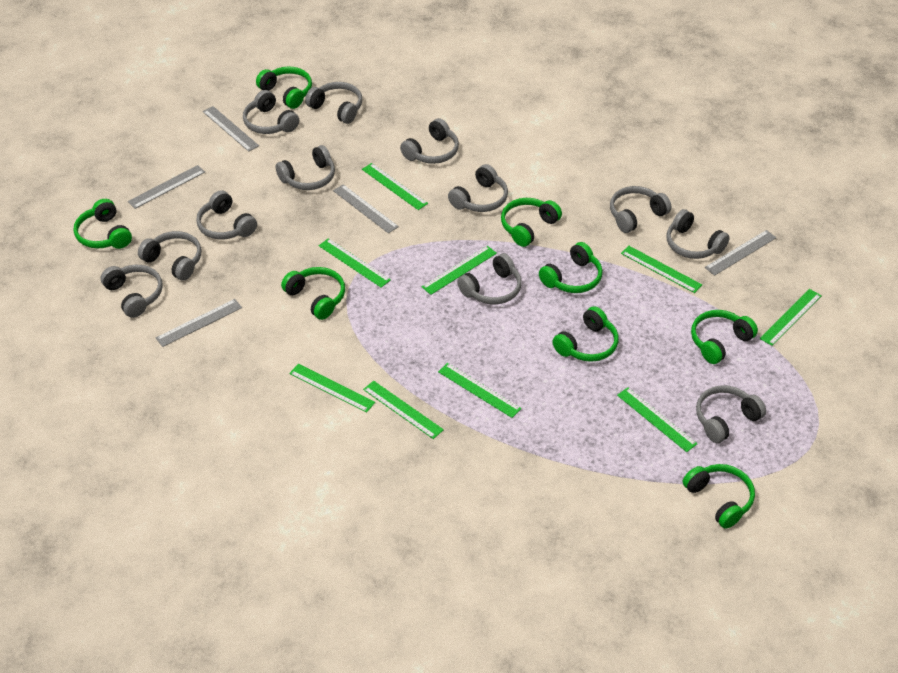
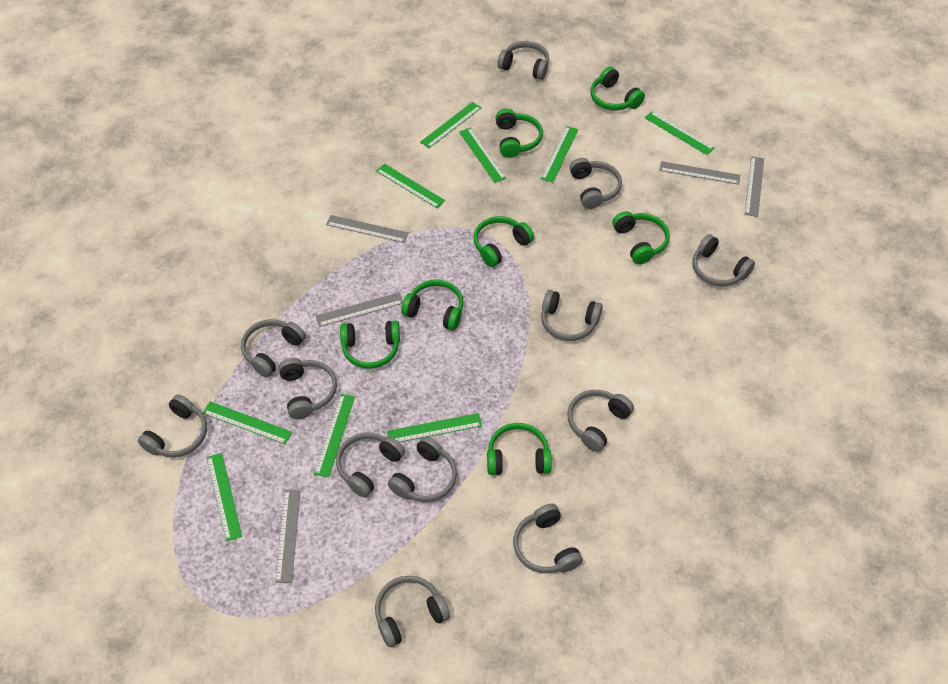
green headphones: [74,199,132,249] [256,66,312,109] [281,267,345,320] [501,198,562,247] [539,242,603,293] [552,306,619,362] [683,464,755,529] [691,310,758,364] = 8 -> [340,321,400,369] [401,280,463,330] [473,216,534,267] [487,423,552,475] [495,109,543,158] [590,67,645,110] [612,211,670,264] = 7

